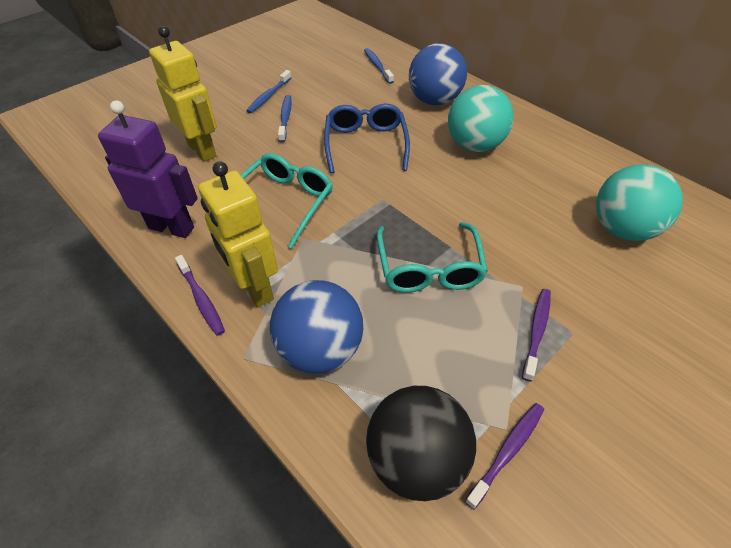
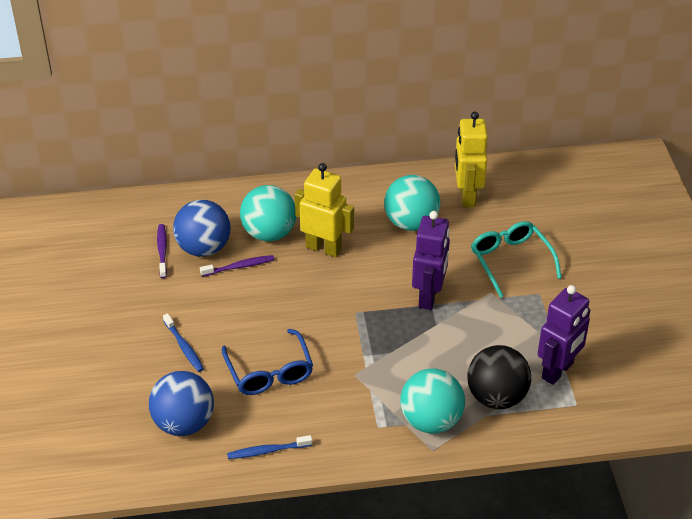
blue toothbrush: [246,70,292,113] [278,95,292,142] [364,48,394,84] = 3 -> [163,313,204,372] [227,435,312,459] = 2
purple robot: [98,100,198,238] = 1 -> [412,211,450,310] [538,285,590,385] = 2
purple toothbrush: [175,255,225,336] [465,403,544,510] [522,289,551,381] = 3 -> [157,224,167,278] [200,255,274,277] = 2
turquoise ball: [448,85,514,152] [596,164,683,241] = 2 -> [240,185,296,242] [384,175,440,231] [400,369,465,433] = 3
turquoise glasses: [241,153,333,248] [377,222,488,293] = 2 -> [471,221,562,298] = 1

